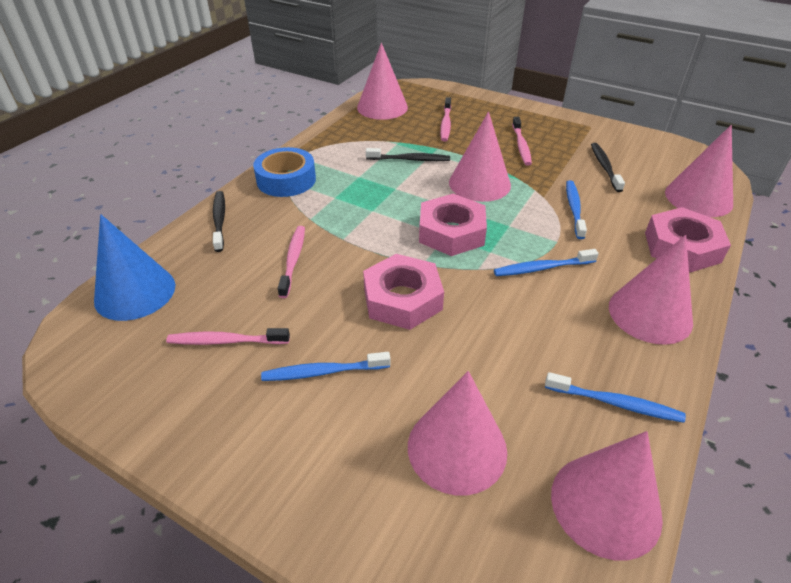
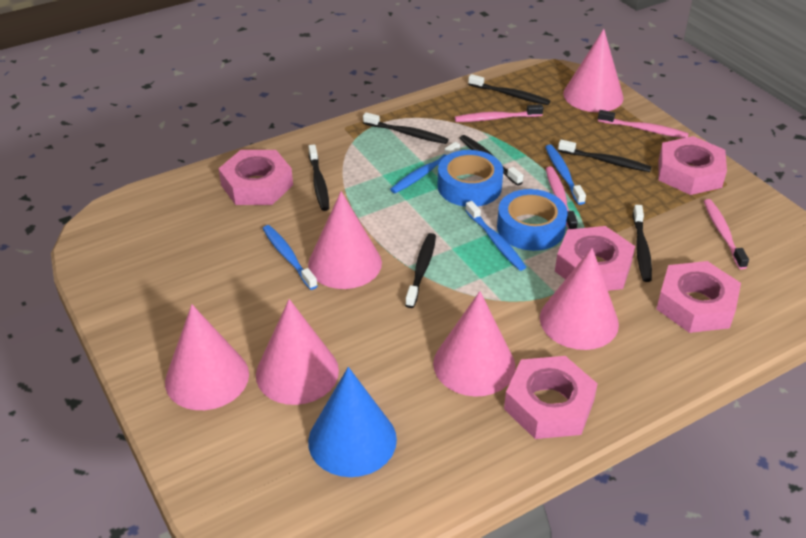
black toothbrush: [213,191,225,252] [366,148,450,161] [591,143,625,192] = 3 -> [308,144,329,211] [363,112,449,144] [405,233,436,308] [460,135,523,186] [468,74,550,105] [558,140,652,172] [633,205,652,282] = 7
blue tape: [253,147,316,197] = 1 -> [437,150,503,207] [497,189,568,251] = 2
pink nut: [363,254,444,330] [419,194,487,256] [645,207,731,273] = 3 -> [218,150,293,205] [504,356,597,439] [555,226,635,291] [657,261,741,333] [658,136,727,195] = 5

